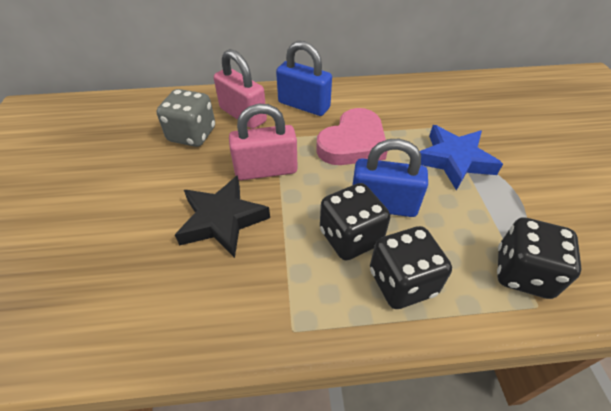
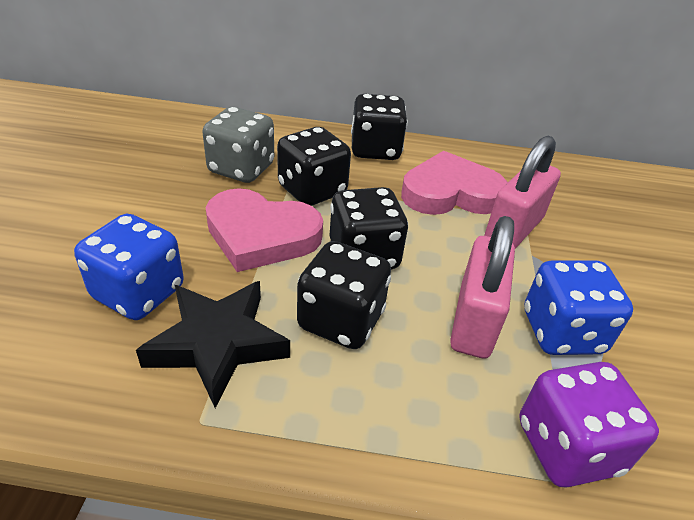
black dice: [320,183,390,260] [370,226,452,309] [497,217,582,299] = 3 -> [277,127,351,206] [297,241,391,349] [329,187,408,269] [351,94,408,160] = 4
blue dice: none = 0 -> [74,214,184,320] [525,260,633,355] = 2
blue padlock: [276,41,332,116] [352,139,428,217] = 2 -> none = 0
blue star: [420,125,503,191] = 1 -> none = 0
pink heart: [316,108,388,165] = 1 -> [206,188,323,272] [401,151,508,215] = 2
purple dice: none = 0 -> [519,362,659,488] = 1

